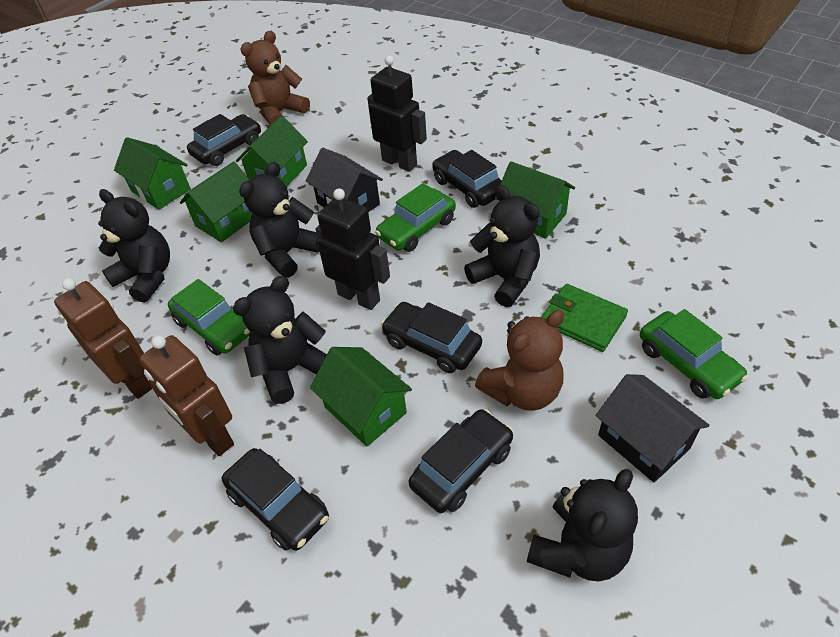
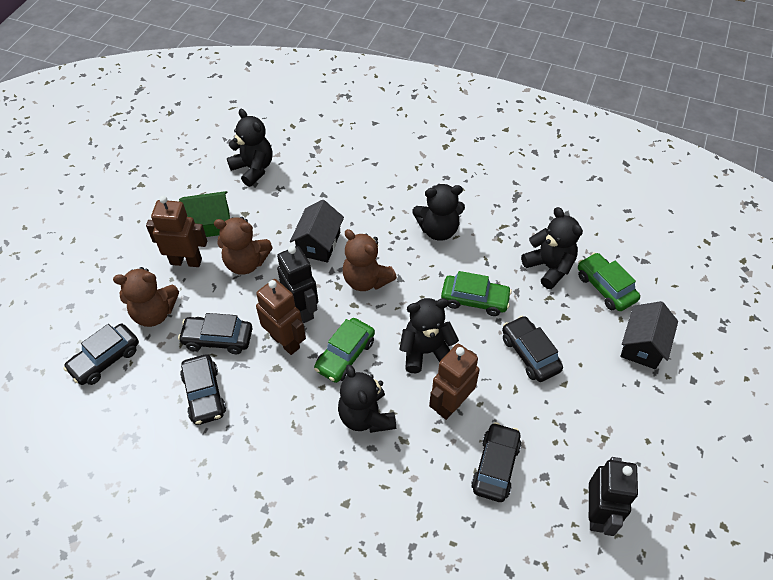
brown robot: [54,278,152,399] [139,335,234,456] = 2 -> [146,196,207,267] [256,279,306,355] [429,344,480,420] = 3
brown teddy bear: [240,31,310,126] [475,310,564,411] = 2 -> [113,267,179,327] [214,217,273,275] [343,229,397,291] = 3
green house: [114,137,191,210] [180,161,253,242] [236,116,308,187] [310,347,412,446] [495,161,575,239] = 5 -> [179,191,230,237] = 1
green wallet: [541,284,628,352] = 1 -> none = 0

